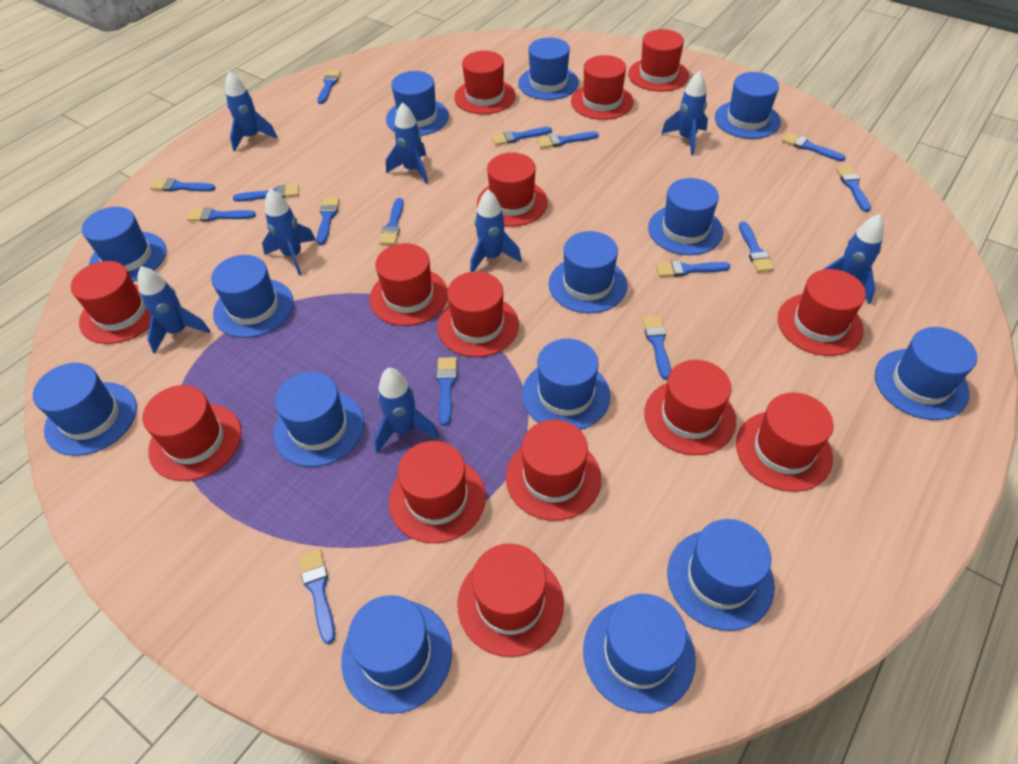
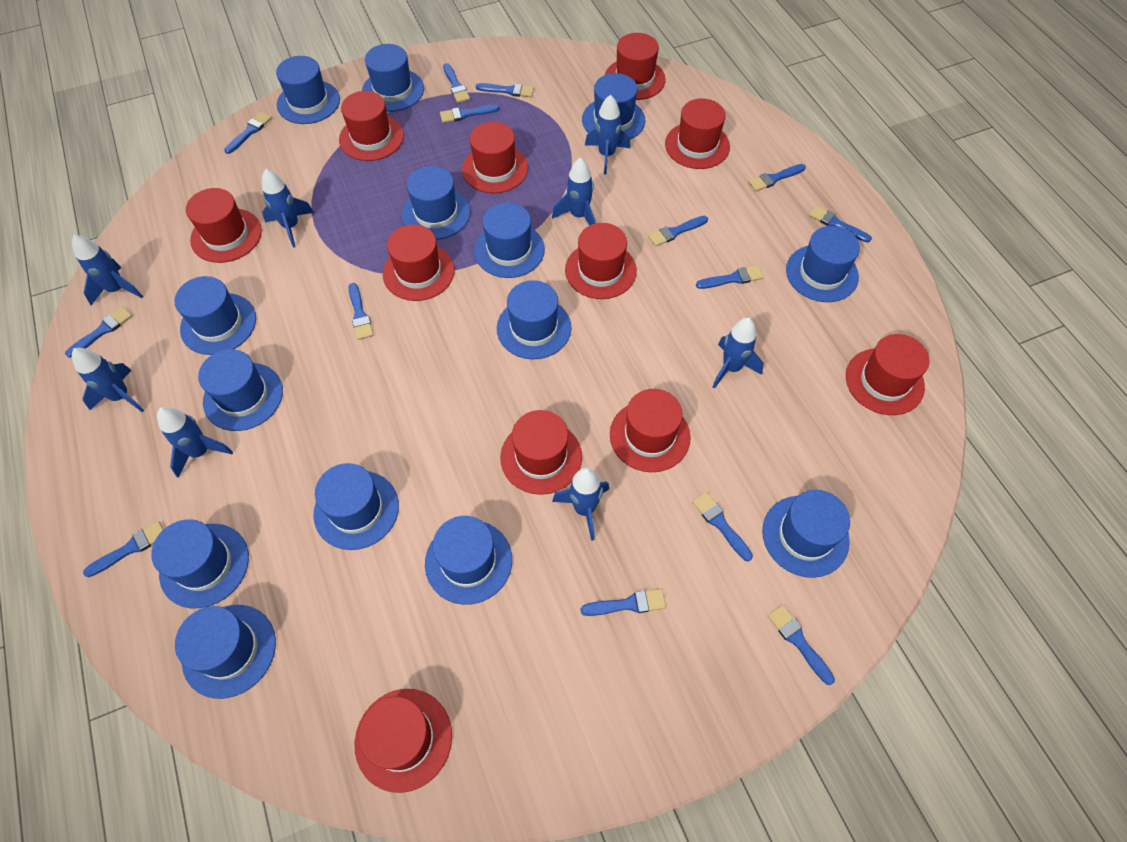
blue brush: [150,178,215,192] [187,208,256,222] [233,184,299,202] [299,549,335,644] [317,197,340,245] [318,70,341,104] [379,198,404,245] [436,357,457,426] [491,127,552,145] [537,132,599,149] [642,316,671,380] [656,261,730,277] [739,222,774,272] [782,132,846,161] [836,166,871,212] = 15 -> [65,307,132,357] [83,521,164,577] [224,112,272,154] [349,283,373,340] [440,104,500,123] [443,63,470,103] [476,83,534,97] [581,589,666,616] [648,216,708,247] [692,492,753,561] [696,266,764,289] [748,164,806,192] [768,605,835,685] [809,205,872,242] = 14
red hat: [71,261,151,344] [143,385,242,481] [369,243,448,326] [389,441,486,543] [437,271,519,357] [454,51,516,114] [457,543,564,657] [477,153,548,227] [506,420,601,521] [571,55,633,120] [628,29,689,92] [644,360,736,455] [736,392,834,492] [778,269,866,356] = 14 -> [186,188,262,263] [339,91,404,161] [355,689,452,793] [383,224,455,301] [462,122,528,193] [500,410,582,495] [565,223,637,299] [605,33,666,100] [610,389,691,472] [665,98,730,169] [846,334,929,415] = 11

